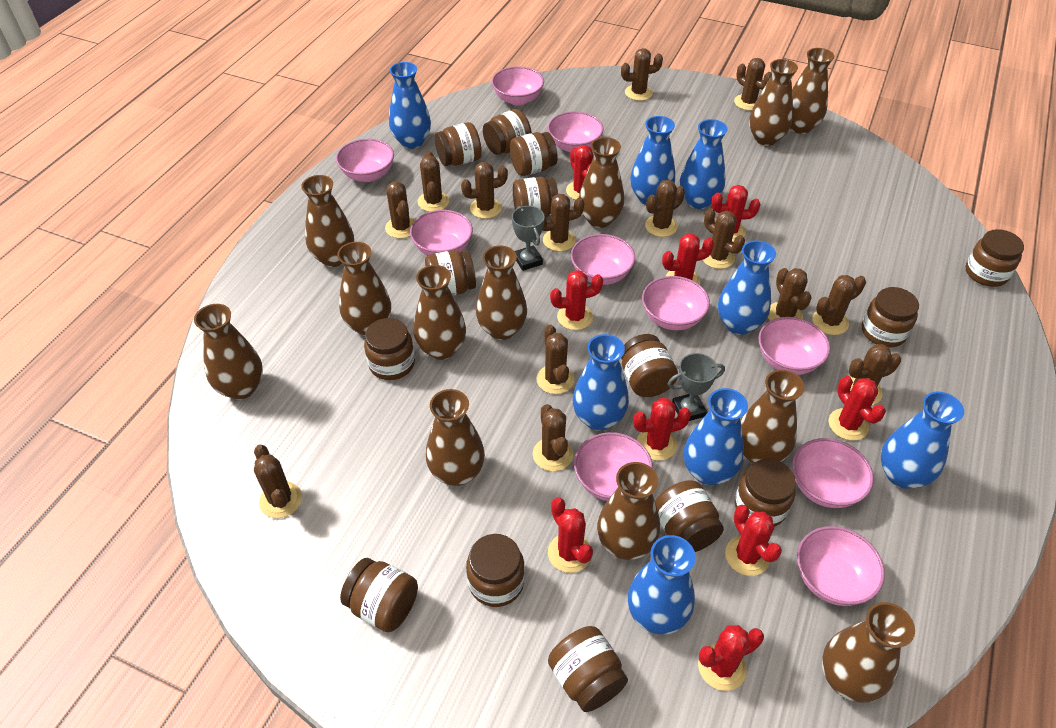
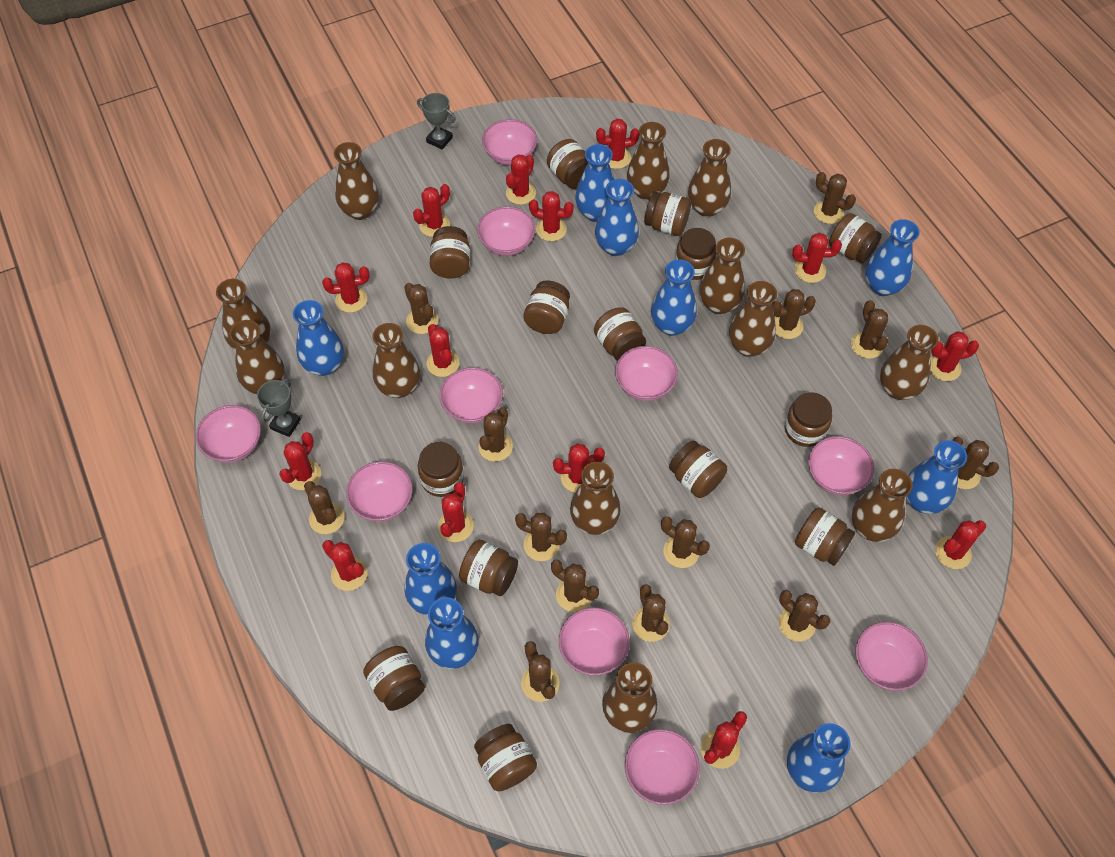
blue vase: [389,62,431,149] [572,334,629,431] [628,535,696,635] [630,116,675,205] [680,119,728,209] [684,388,748,485] [718,240,776,335] [881,392,964,489] = 8 -> [293,300,344,376] [404,543,457,615] [425,597,479,669] [575,144,614,222] [595,179,639,256] [651,259,697,336] [787,723,850,793] [865,219,920,296] [906,440,967,514] = 9
brown cactus: [254,445,302,518] [385,181,415,239] [418,151,449,212] [461,162,508,219] [533,404,573,471] [536,324,574,394] [542,194,585,251] [621,48,663,101] [645,180,685,237] [703,208,745,269] [734,58,772,111] [768,268,812,321] [812,275,866,335] [849,344,901,405] = 14 -> [304,481,345,534] [404,283,439,334] [478,407,513,462] [515,513,567,561] [521,641,560,702] [551,559,599,612] [632,584,670,642] [661,516,710,568] [772,289,816,339] [779,590,830,641] [814,172,856,224] [851,300,888,359] [952,437,999,489] = 13
red cactus: [548,497,593,573] [550,270,603,330] [566,145,593,200] [633,398,691,461] [662,233,714,284] [698,625,764,691] [711,185,760,242] [725,505,782,576] [829,376,886,441] = 9 -> [279,432,321,490] [322,262,370,313] [322,540,368,591] [413,184,450,237] [427,324,459,377] [438,482,474,542] [506,154,536,205] [529,191,574,241] [553,443,605,492] [596,119,639,169] [701,711,747,769] [792,233,842,283] [930,331,979,381] [935,520,986,569] = 14

